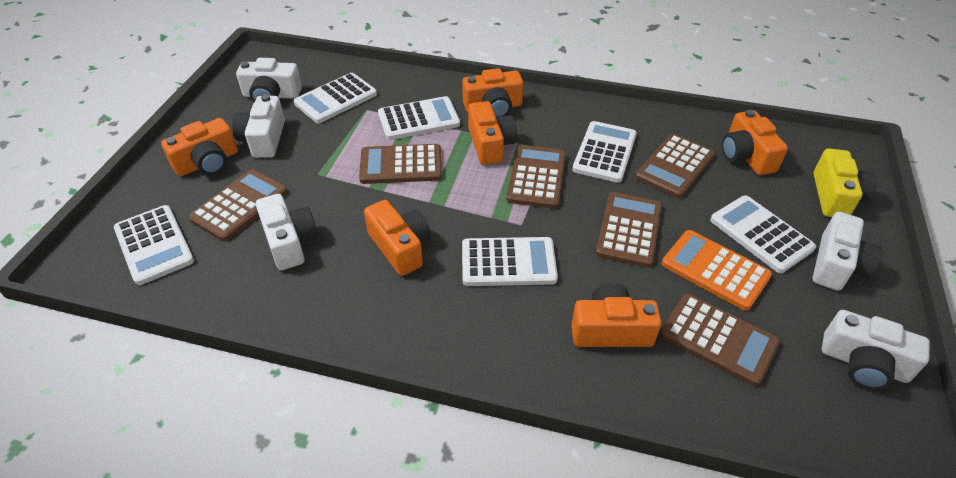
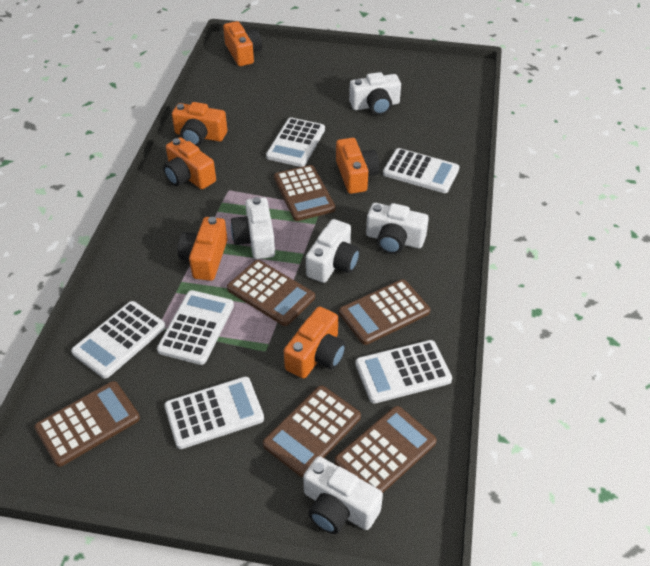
orange calculator: [662,230,772,311] = 1 -> none = 0
yellow camera: [813,148,877,217] = 1 -> none = 0

